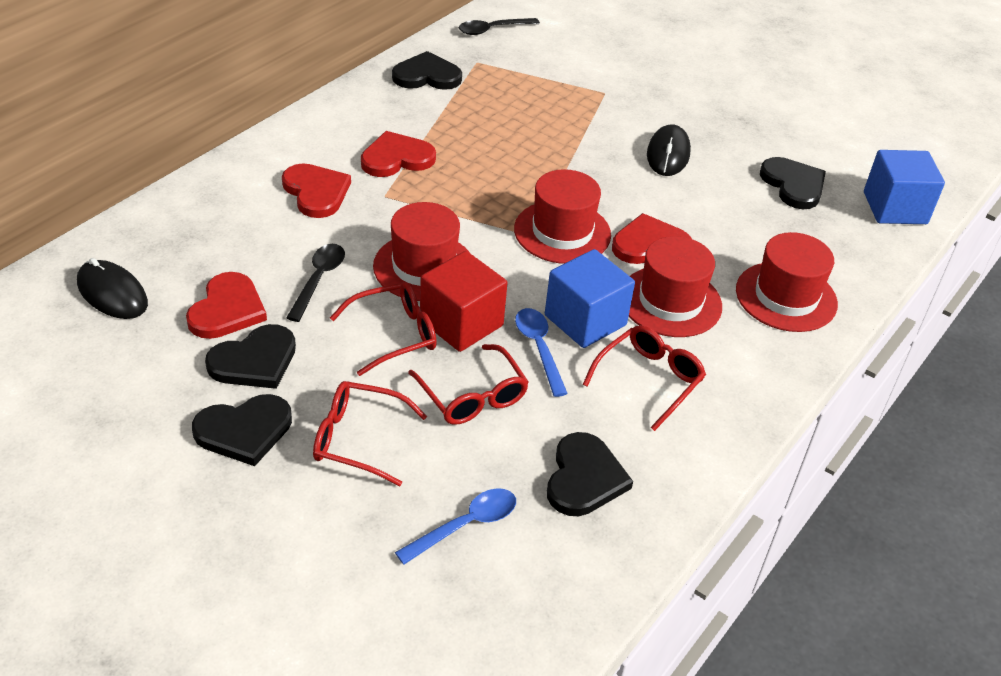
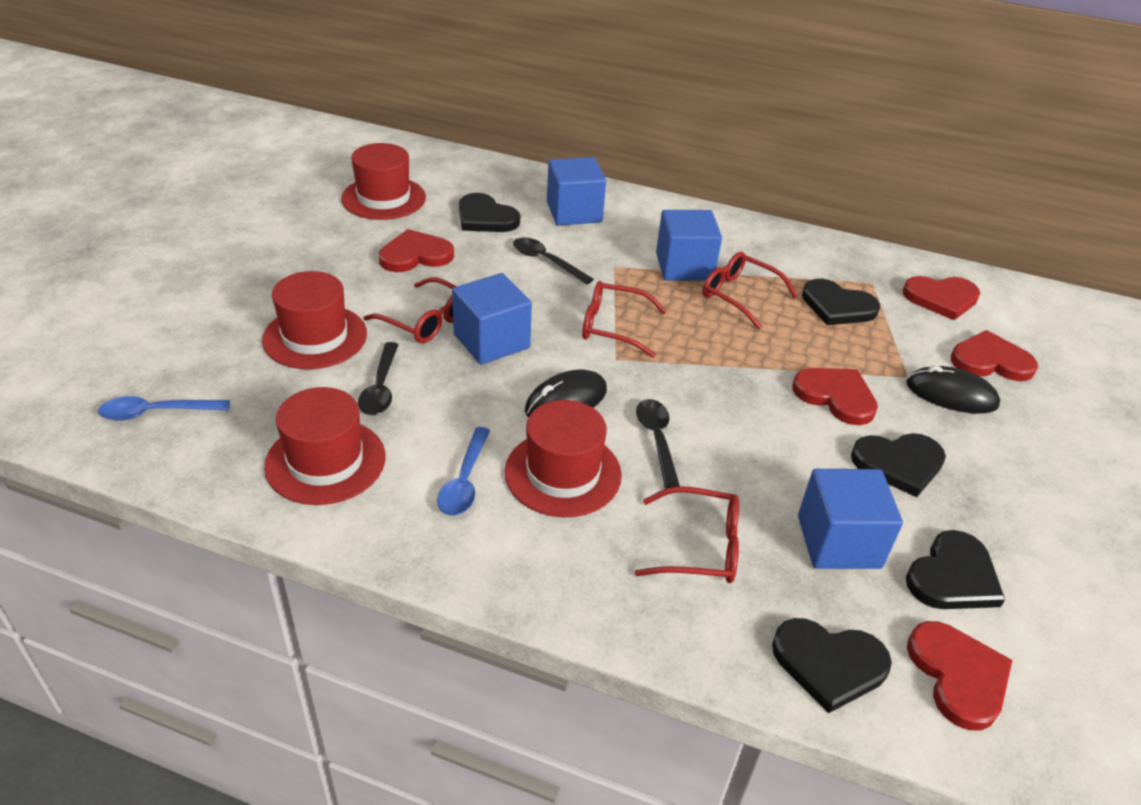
black spoon: [286,244,345,322] [459,18,540,35] = 2 -> [358,342,399,415] [513,237,594,285] [636,399,680,489] = 3
blue cube: [545,249,635,348] [864,150,945,224] = 2 -> [452,273,532,364] [547,157,606,225] [656,210,722,281] [798,469,903,569] = 4
red cube: [420,251,507,352] = 1 -> none = 0
red heart: [186,272,267,339] [282,163,351,218] [361,131,436,177] [612,213,692,264] = 4 -> [379,229,454,272] [792,368,878,425] [902,276,980,320] [907,621,1012,730] [951,330,1038,381] = 5

